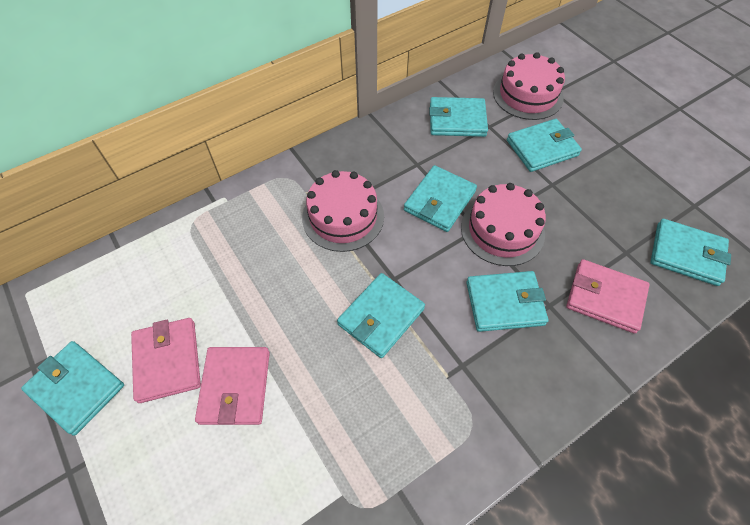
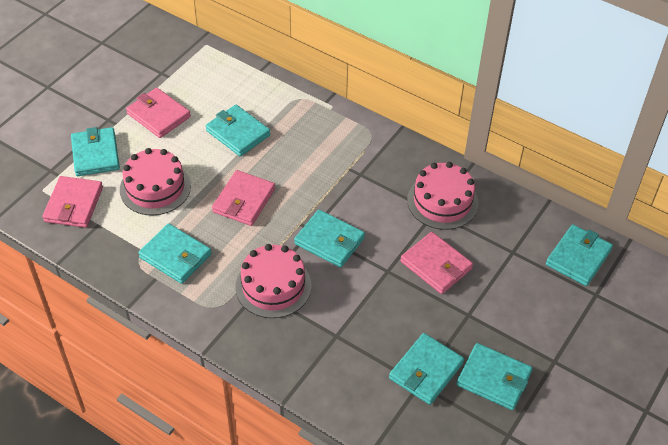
pink wallet: [131,318,201,403] [195,347,270,425] [566,259,650,334] = 3 -> [42,176,103,228] [126,88,191,138] [212,170,275,226] [400,232,473,294] = 4

